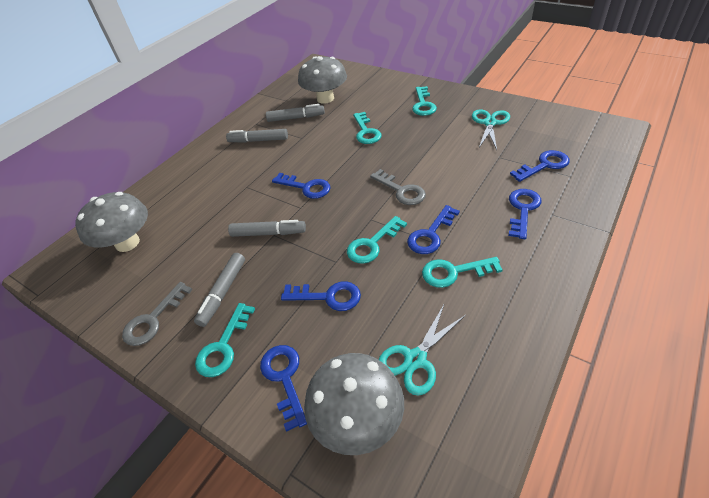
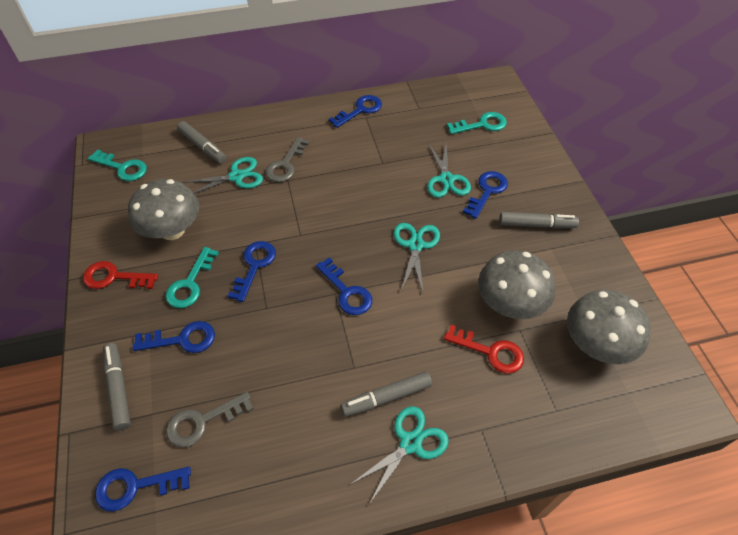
red key: none = 0 -> [83,261,158,289] [444,324,524,373] = 2
turquoise key: [195,303,255,377] [347,216,407,264] [353,112,381,144] [412,86,437,116] [422,257,503,288] = 5 -> [88,149,147,181] [166,247,219,308] [447,112,507,134] = 3
turquoise scissors: [378,305,466,396] [472,109,510,150] = 2 -> [182,157,263,194] [351,406,449,506] [394,223,440,292] [427,143,471,198] = 4

